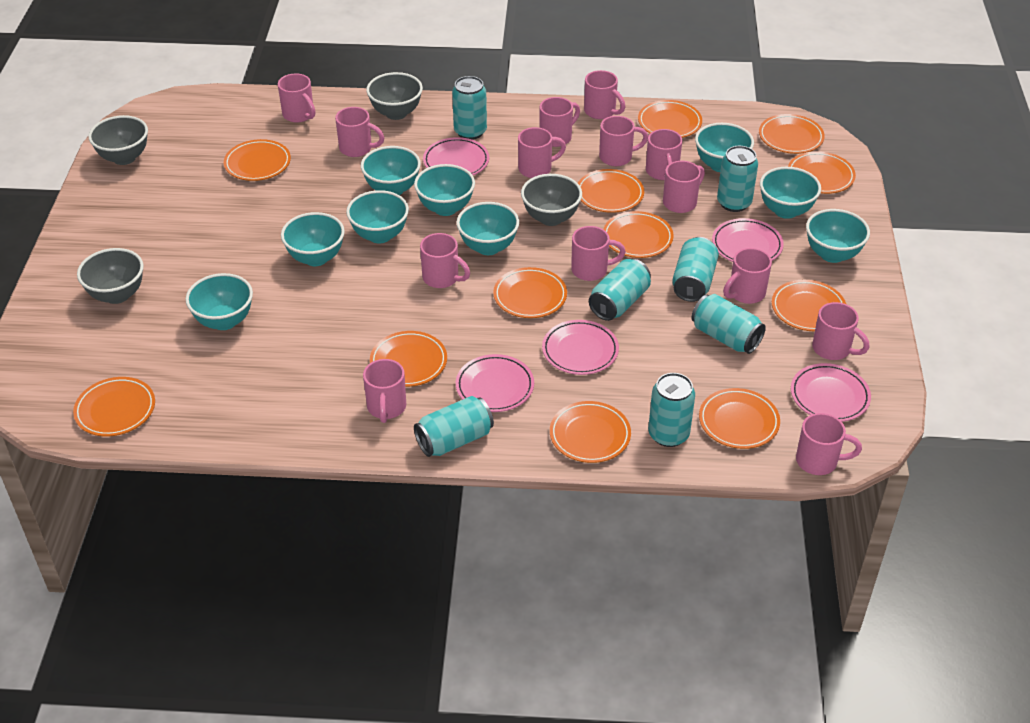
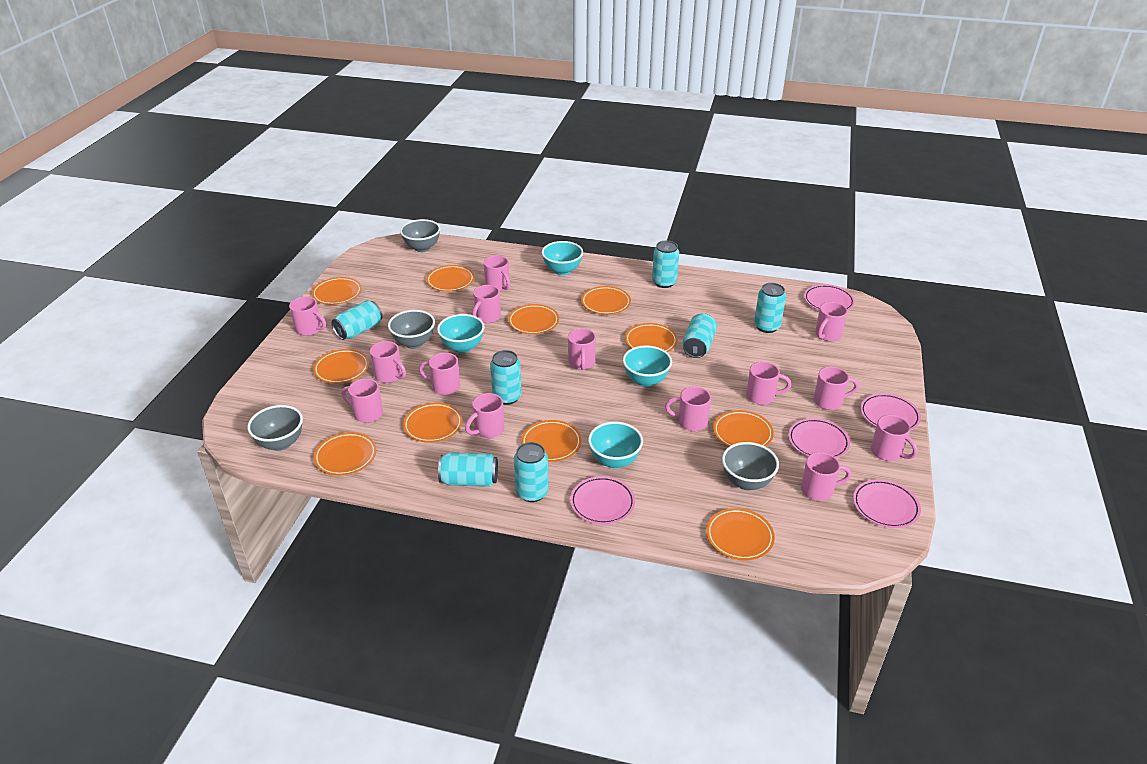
orange plate: [73,377,155,437] [224,139,291,181] [370,331,447,387] [493,267,567,318] [550,401,631,463] [578,169,644,213] [603,211,674,258] [638,100,702,138] [699,388,780,449] [759,114,825,154] [772,280,846,331] [788,151,856,194] = 12 -> [312,277,362,305] [313,349,369,384] [314,432,376,476] [403,403,463,443] [426,265,474,292] [508,304,559,334] [521,420,582,462] [581,286,631,315] [625,323,678,352] [706,508,775,560] [713,410,774,447] = 11
turquoise bowl: [185,273,253,330] [281,212,345,266] [346,190,409,243] [361,146,421,195] [414,164,475,216] [456,202,519,255] [695,123,754,172] [760,167,821,219] [806,209,870,263] = 9 -> [437,314,484,353] [542,241,583,275] [588,422,643,469] [623,345,672,387] = 4

